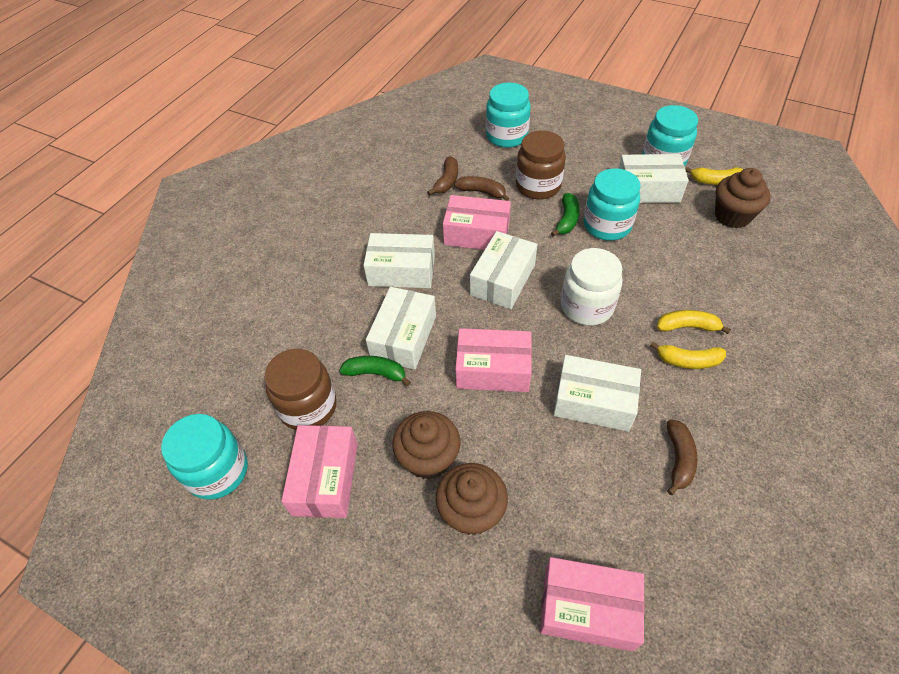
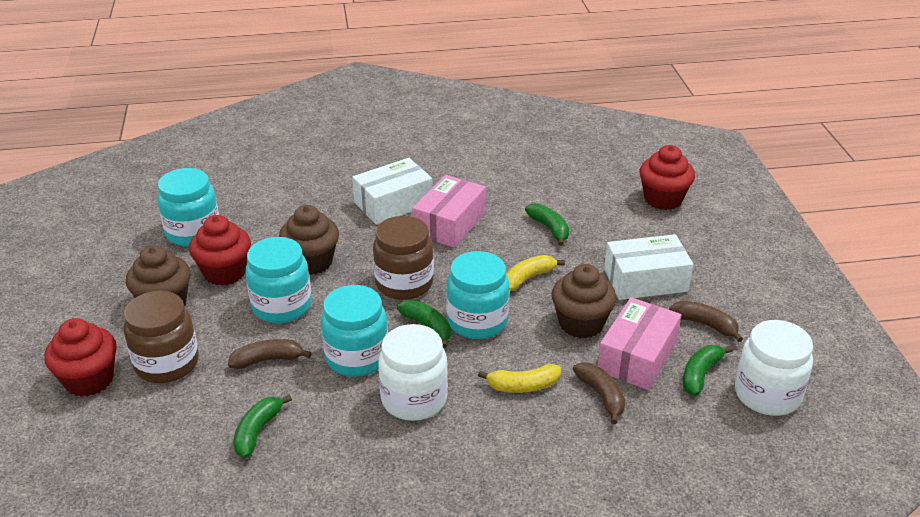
green banana: [339,356,411,386] [551,193,580,237] = 2 -> [233,394,292,458] [397,300,451,348] [525,203,569,246] [683,345,733,396] = 4
pink box: [281,425,358,518] [443,195,511,250] [455,328,532,392] [540,557,645,652] = 4 -> [413,175,486,248] [598,297,681,390] = 2
red cupcake: none = 0 -> [44,318,117,397] [189,215,251,286] [639,145,695,210] = 3
white box: [363,233,435,288] [366,287,436,370] [470,231,537,309] [553,355,641,432] [619,154,689,203] = 5 -> [352,158,432,224] [604,234,693,300] = 2
white jar: [561,248,623,326] = 1 -> [378,324,448,421] [735,320,813,416] = 2
yellow banana: [650,342,726,369] [657,310,731,334] [685,167,743,185] = 3 -> [478,364,561,393] [506,255,565,291] = 2

